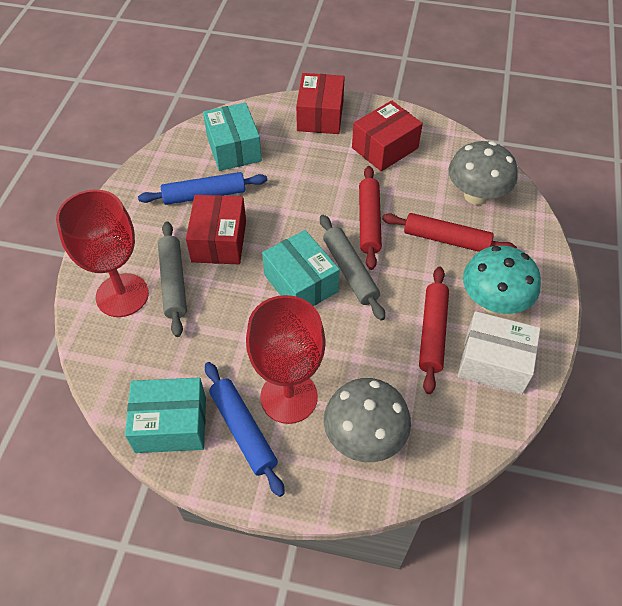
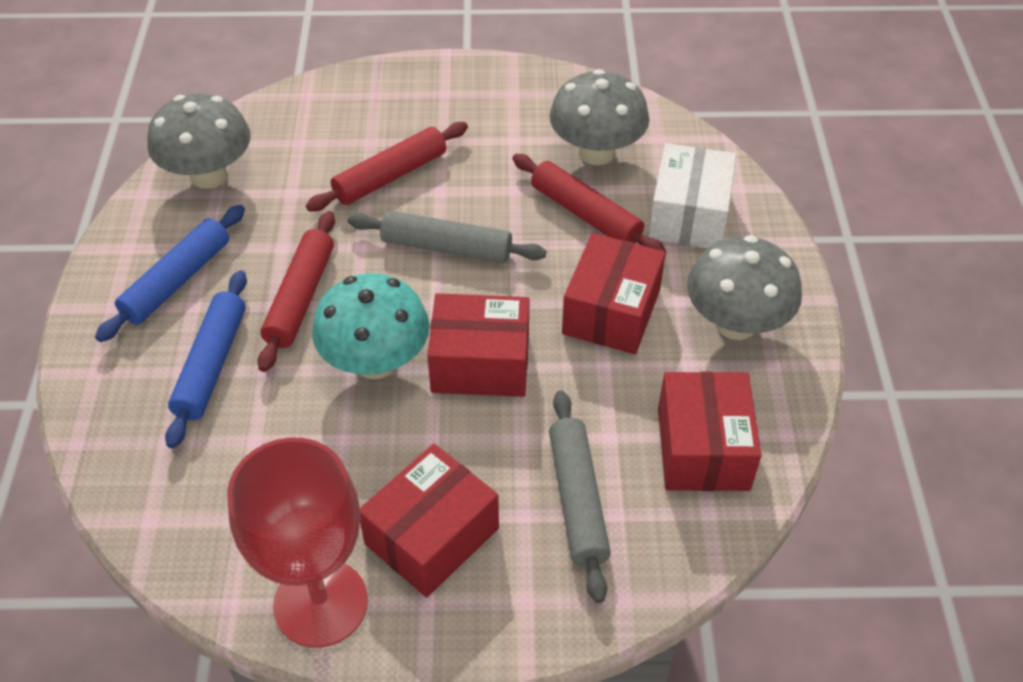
grey mushroom: [324,378,411,462] [448,141,518,205] = 2 -> [147,93,251,189] [550,69,649,165] [687,235,802,340] = 3
red box: [186,195,246,264] [296,73,345,134] [352,100,423,171] = 3 -> [360,444,499,598] [427,293,530,397] [562,233,666,354] [658,372,762,491] = 4
red goblet: [56,190,149,317] [246,295,326,424] = 2 -> [227,437,368,648] = 1
turquoise box: [125,378,206,453] [203,103,262,171] [262,230,340,306] = 3 -> none = 0

